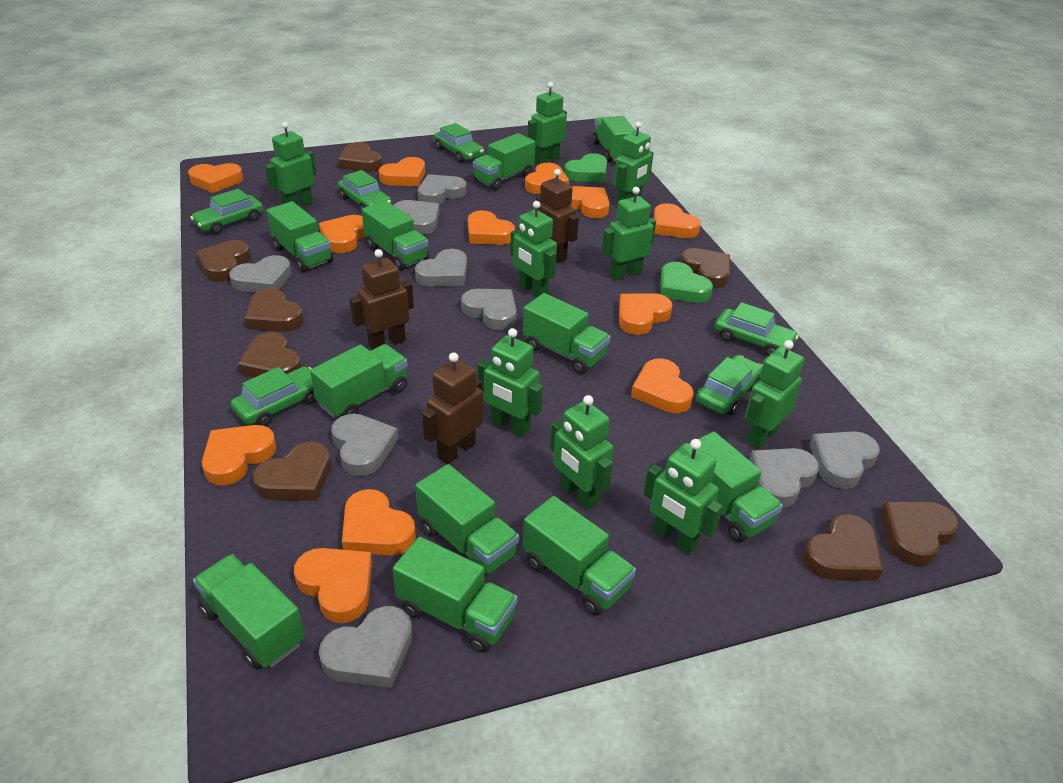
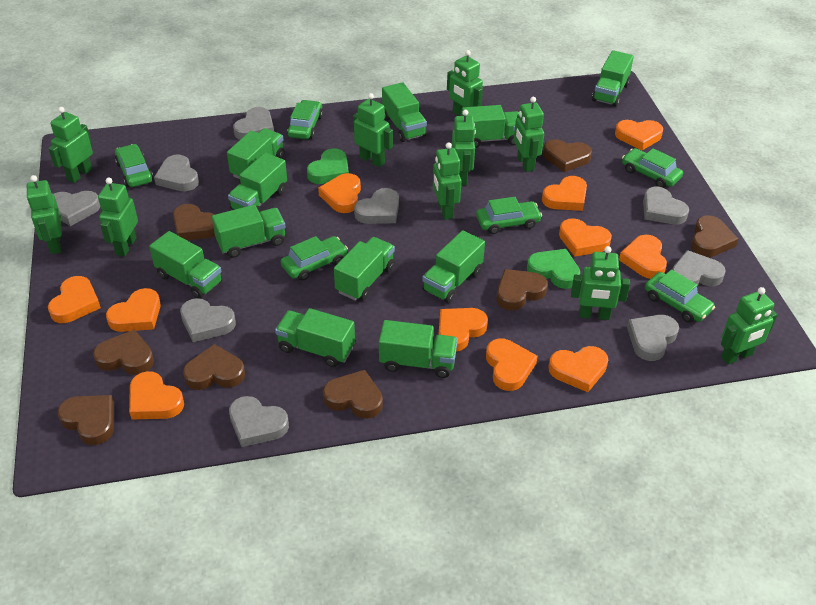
brown robot: [350,249,414,350] [422,352,483,464] [536,169,579,263] = 3 -> none = 0
green robot: [265,122,316,206] [478,328,543,437] [510,201,557,297] [528,82,567,164] [550,395,613,510] [602,187,656,280] [614,122,653,206] [644,439,723,554] [745,340,804,449] = 9 -> [26,175,62,254] [48,107,93,183] [98,178,138,256] [353,93,393,167] [433,142,462,220] [447,50,483,116] [452,110,476,185] [514,97,544,172] [571,246,630,320] [721,287,778,364] = 10
orange heart: [188,163,243,193] [202,425,277,485] [294,548,372,623] [319,215,366,253] [342,489,416,555] [379,157,425,186] [468,210,516,245] [525,163,569,194] [569,186,609,218] [619,293,673,335] [631,358,694,413] [653,203,701,238] = 12 -> [48,276,101,323] [106,288,161,332] [129,371,184,419] [318,173,361,213] [439,308,488,352] [486,338,538,391] [542,176,587,211] [548,346,608,392] [559,218,612,257] [615,120,663,150] [619,235,667,279] = 11

